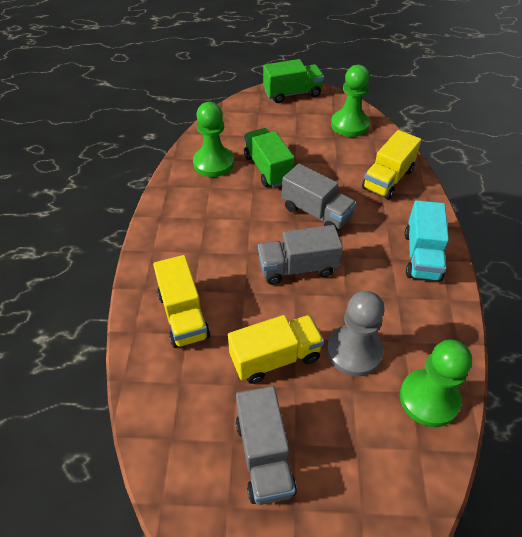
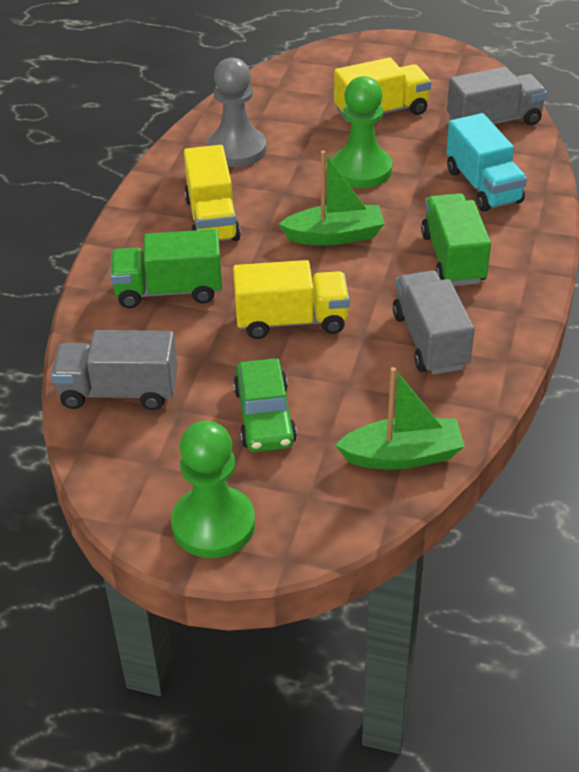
green boat: none = 0 -> [279,150,385,246] [336,367,465,470] = 2
green car: none = 0 -> [233,358,297,452] = 1
green pawn: [193,102,234,177] [331,65,370,137] [400,340,472,427] = 3 -> [171,421,255,558] [331,76,392,188] = 2

